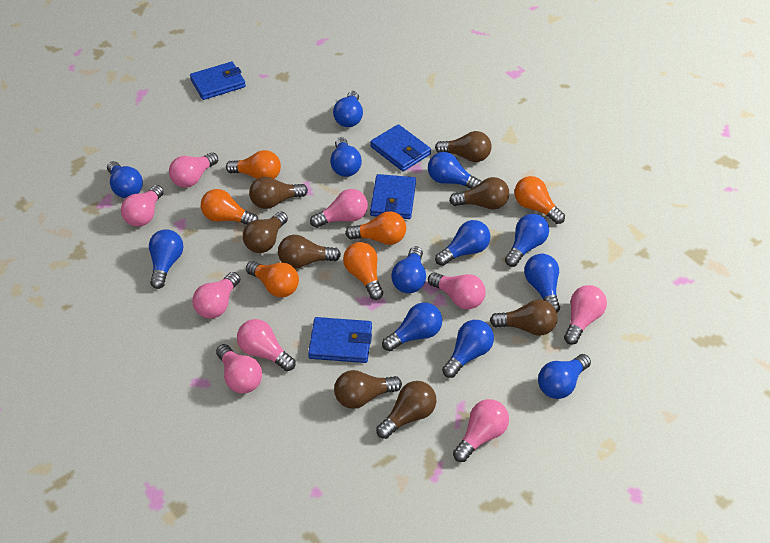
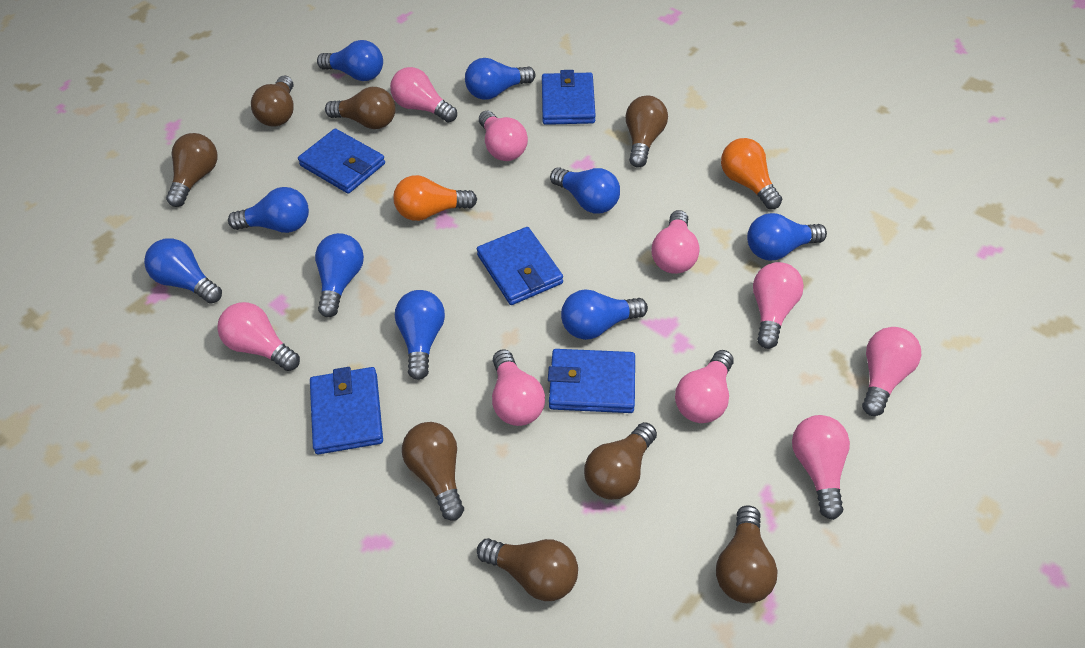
blue light bulb: [107,161,143,198] [149,229,183,289] [330,137,362,177] [333,91,363,127] [382,302,442,351] [391,246,426,293] [428,152,482,189] [435,220,490,266] [442,320,494,378] [505,214,549,267] [524,254,560,313] [538,354,591,399] = 12 -> [144,238,222,304] [228,187,309,233] [315,233,364,317] [317,40,383,81] [395,290,445,380] [465,58,535,100] [550,167,620,214] [561,289,648,340] [747,213,827,260] = 9
blue wallet: [190,62,246,100] [308,317,372,363] [370,124,431,171] [370,174,416,219] = 4 -> [298,129,385,194] [310,367,383,454] [477,227,563,305] [542,70,596,125] [548,349,635,413] = 5
orange light bulb: [201,189,259,225] [226,150,281,179] [246,261,299,297] [343,242,383,300] [345,211,406,245] [514,176,565,224] = 6 -> [393,175,477,221] [721,138,782,209] = 2

